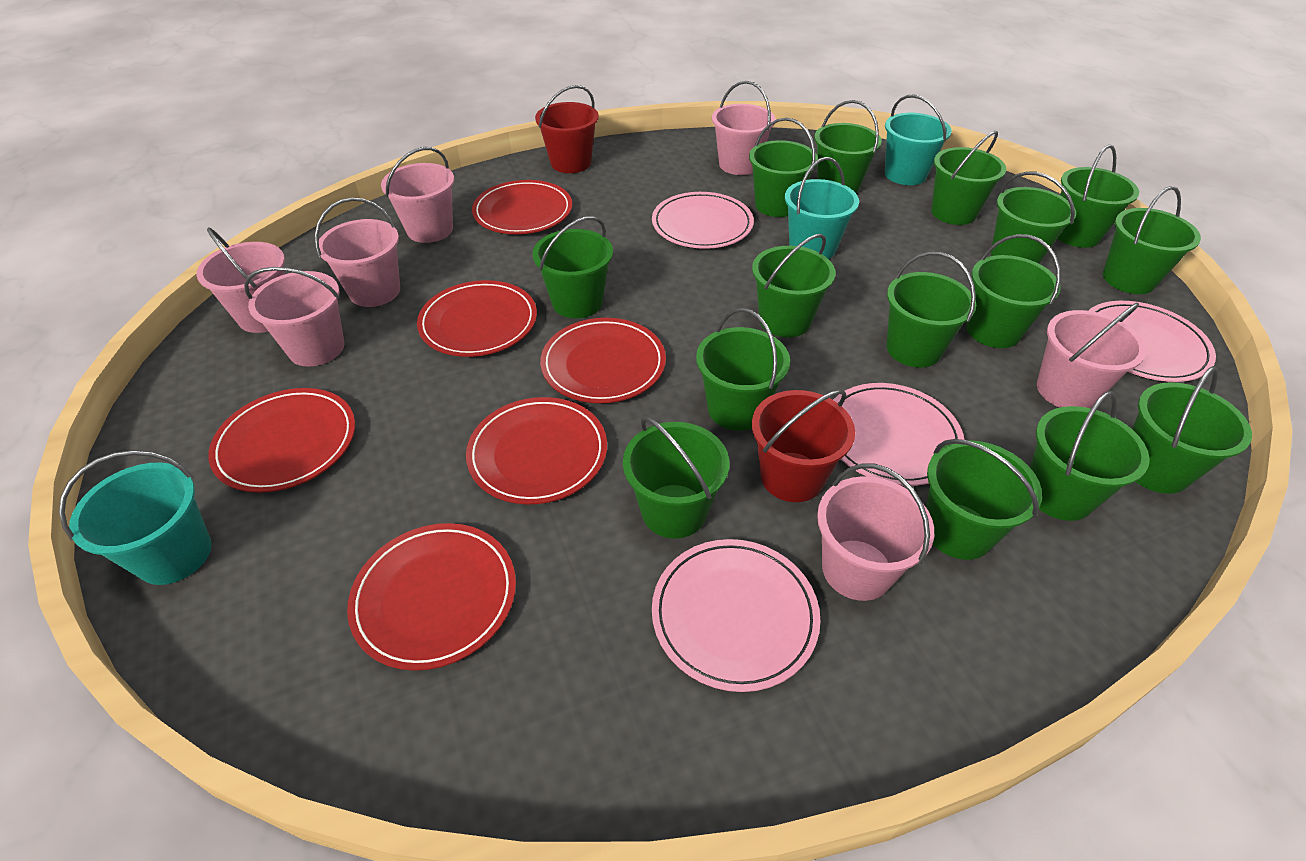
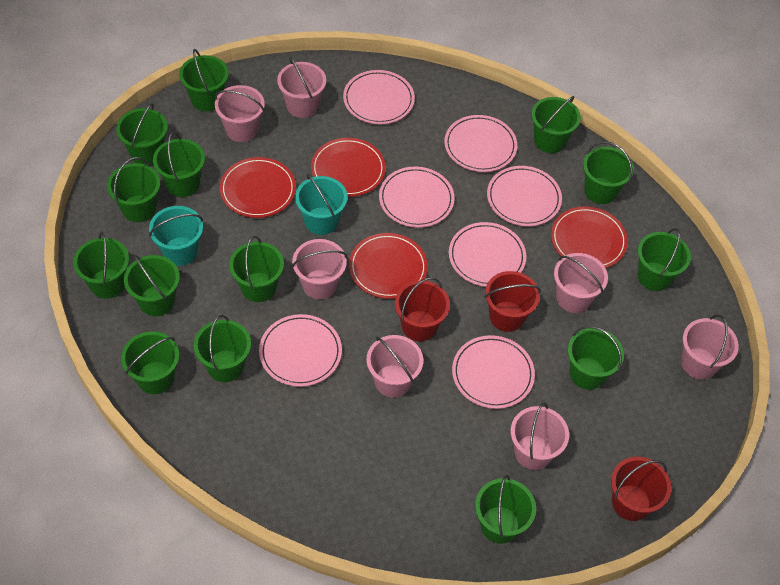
green bucket: [533,216,613,318] [623,416,729,539] [696,308,790,431] [749,118,818,217] [752,234,835,337] [814,100,882,193] [887,252,976,368] [926,439,1042,560] [931,131,1006,225] [966,234,1061,348] [991,172,1076,264] [1030,391,1150,521] [1057,145,1139,248] [1103,186,1201,294] [1132,366,1252,494] = 15 -> [73,232,129,299] [107,157,160,222] [116,103,168,165] [121,331,179,394] [124,255,180,316] [153,132,205,197] [179,49,229,112] [194,315,251,382] [229,236,284,302] [475,475,536,544] [531,96,581,153] [568,326,624,390] [583,141,634,204] [638,228,691,291] = 14
pink plate: [652,192,754,249] [652,539,820,692] [833,383,964,486] [1088,301,1216,382] = 4 -> [259,314,342,387] [343,70,415,124] [379,167,455,228] [444,115,517,172] [449,222,526,287] [452,335,535,409] [487,166,562,226] = 7
red bucket: [535,85,599,173] [752,390,855,502] = 2 -> [395,277,450,341] [484,271,541,332] [611,457,671,521] = 3
red plate: [208,388,355,493] [347,523,516,671] [417,280,537,357] [466,397,607,504] [472,180,572,234] [540,318,666,403] = 6 -> [220,157,296,218] [311,138,386,197] [349,233,428,299] [551,206,628,268] = 4
turquoise bucket: [59,450,212,585] [785,157,859,259] [885,94,952,185] = 3 -> [149,206,203,266] [295,174,347,235] = 2

